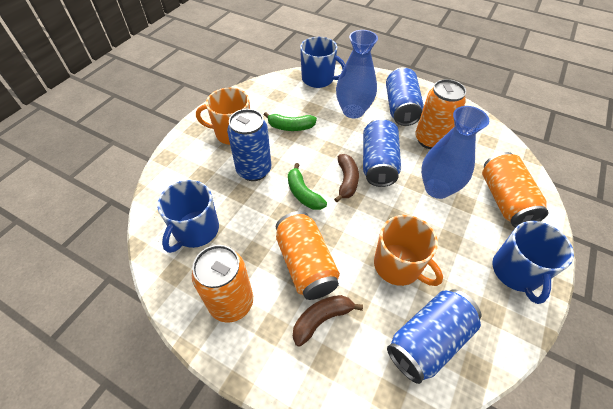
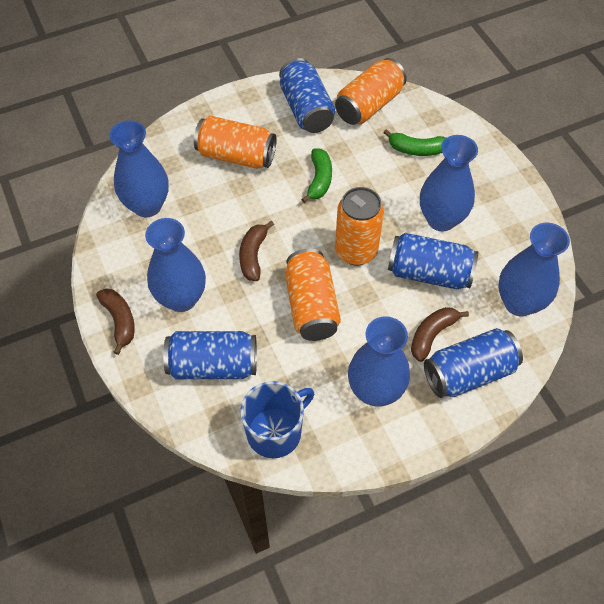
blue mug: [157,180,219,253] [300,37,345,88] [492,221,574,304] = 3 -> [240,381,314,458] = 1
blue vase: [336,30,378,118] [421,106,489,199] = 2 -> [109,120,169,217] [145,218,206,312] [348,316,410,407] [420,135,478,231] [498,223,570,316] = 5
brown banana: [293,295,363,347] [334,154,359,202] = 2 -> [96,289,135,355] [239,221,274,281] [411,307,469,362] = 3
orange mug: [196,88,250,145] [374,215,443,286] = 2 -> none = 0

